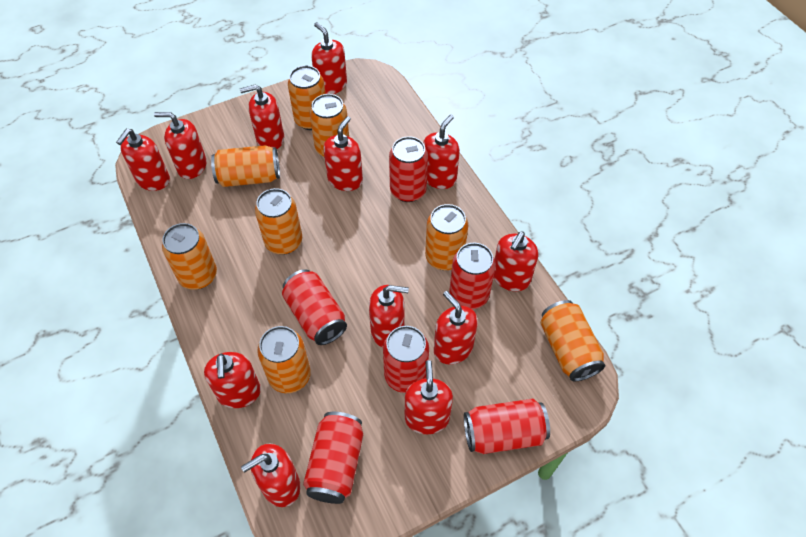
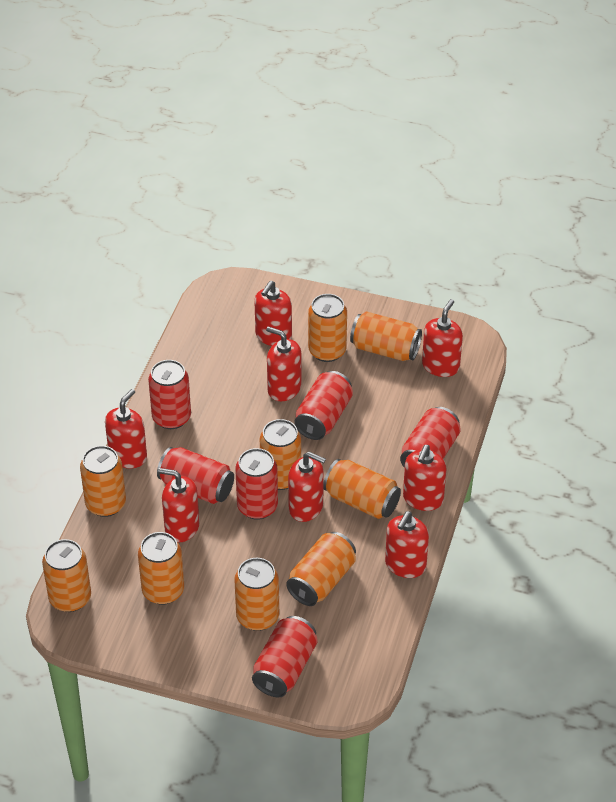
orange can: [162,223,217,290] [211,145,280,187] [255,188,302,255] [257,326,311,393] [288,65,325,130] [310,94,349,157] [425,204,469,270] [540,300,605,381] = 8 -> [42,539,91,612] [80,446,126,517] [138,532,184,605] [234,558,279,631] [260,419,301,490] [286,532,356,606] [308,294,347,362] [323,459,401,519] [350,311,422,361] = 9
red soap dispenser: [116,129,170,191] [154,112,207,179] [204,352,261,408] [240,84,284,149] [241,443,300,507] [311,22,347,94] [323,116,363,191] [369,285,409,347] [405,360,453,434] [423,115,460,189] [434,291,478,365] [493,231,538,291] = 12 -> [105,389,147,468] [158,468,199,542] [254,281,292,346] [266,326,302,401] [288,452,326,522] [385,511,429,578] [403,445,446,511] [422,299,463,377] = 8

